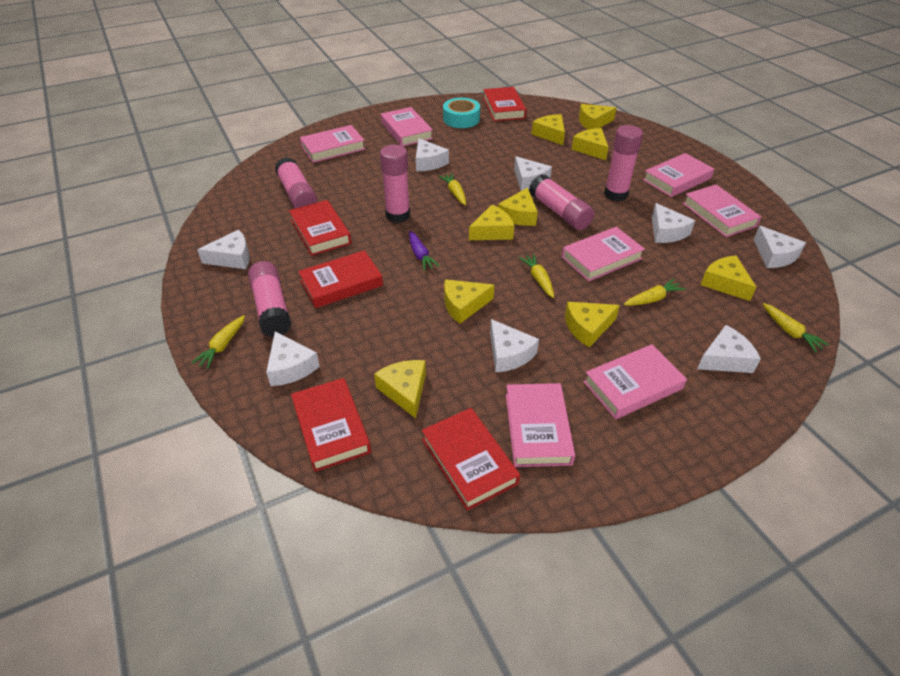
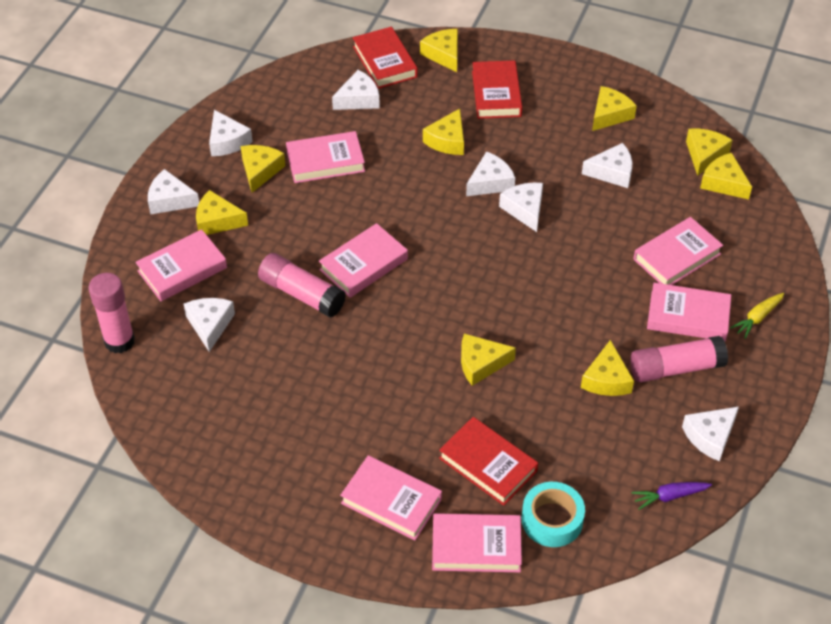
pink glue stick: [248,261,292,337] [275,157,317,209] [380,145,410,223] [529,174,594,230] [604,125,643,201] = 5 -> [88,273,135,353] [258,253,346,318] [630,336,728,383] = 3
red book: [289,200,351,256] [291,378,371,472] [298,250,383,308] [422,408,520,511] [483,87,526,121] = 5 -> [353,27,418,89] [439,417,538,506] [472,60,522,119] = 3
yellow carrot: [192,315,245,369] [438,173,466,205] [519,254,554,298] [624,279,686,306] [763,303,829,352] = 5 -> [730,293,784,339] = 1

